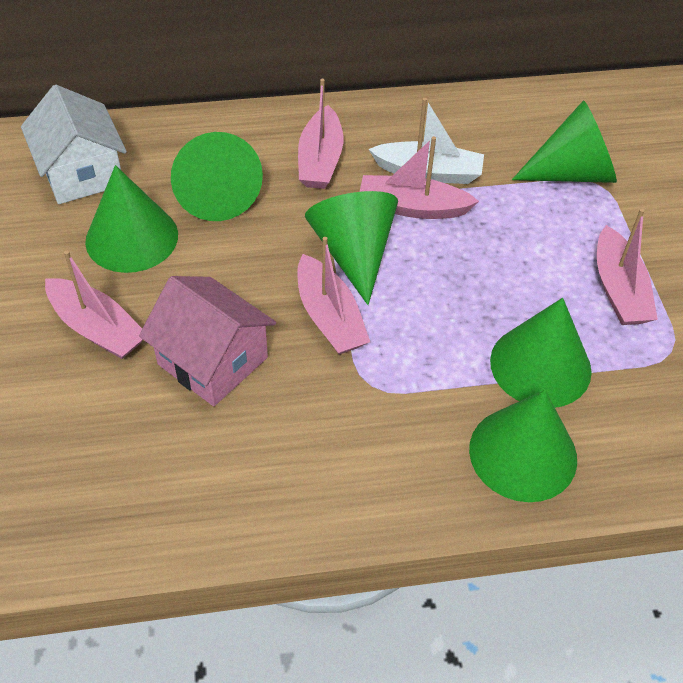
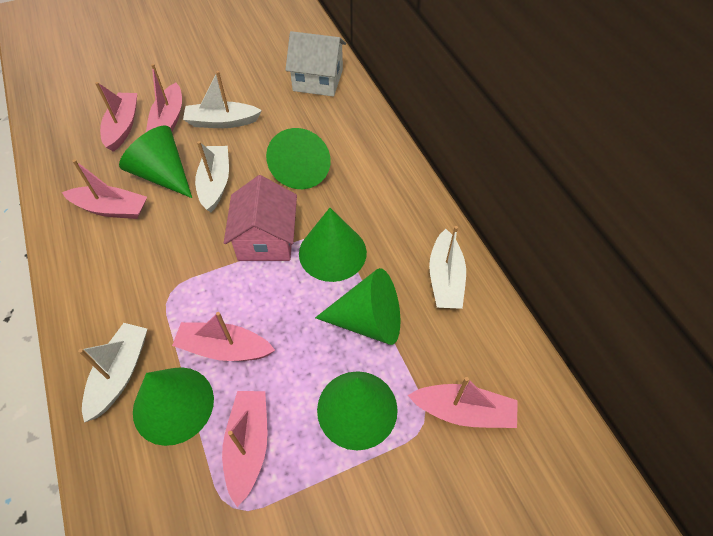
pink boat: [45,250,143,359] [297,237,370,355] [298,79,343,189] [359,136,479,219] [597,209,658,325] = 5 -> [62,160,147,219] [95,82,137,152] [146,64,182,132] [172,312,275,361] [222,391,267,507] [408,377,518,428] = 6
white boat: [369,98,484,184] = 1 -> [78,323,147,423] [183,71,262,128] [195,141,229,212] [429,226,466,309] = 4

